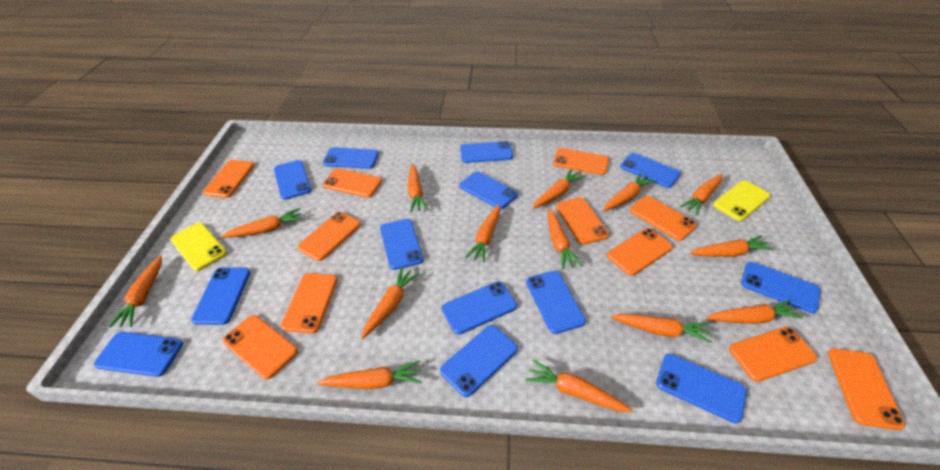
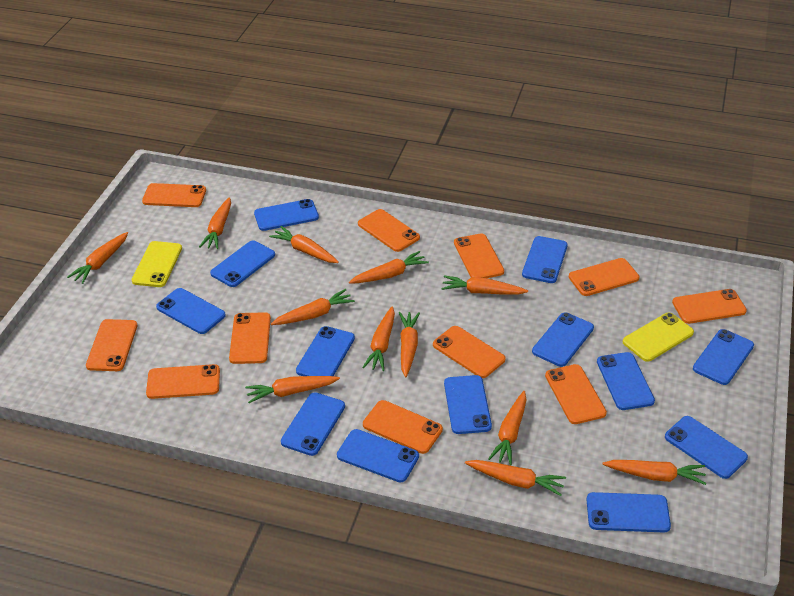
orange carrot: [109,255,162,328] [221,208,303,238] [317,361,422,389] [361,267,420,339] [407,164,429,212] [465,205,500,263] [525,359,633,412] [533,169,585,209] [548,209,582,269] [603,173,655,211] [611,314,712,343] [680,174,723,215] [689,235,774,257] [706,299,803,324] = 14 -> [67,232,128,284] [199,197,231,249] [245,376,340,403] [269,226,339,263] [271,289,355,325] [349,251,429,284] [362,306,395,371] [399,312,420,377] [442,276,528,295] [465,460,566,496] [488,391,527,465] [603,460,706,485] = 12

